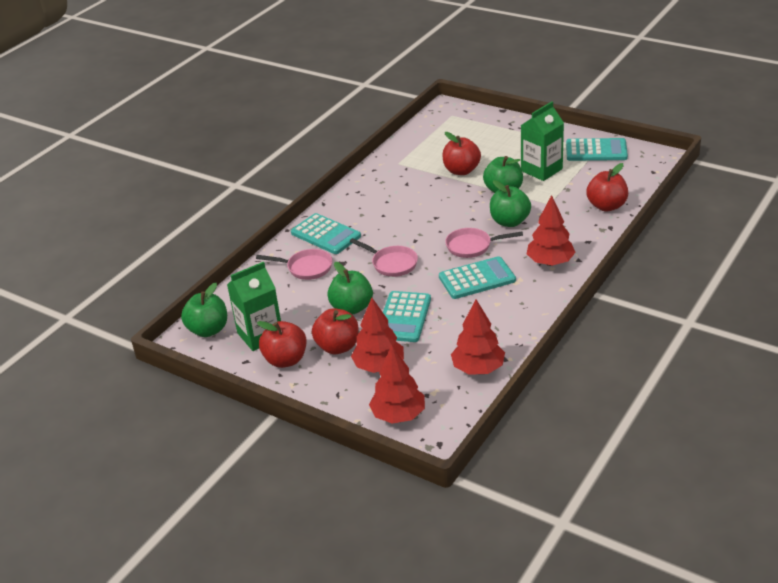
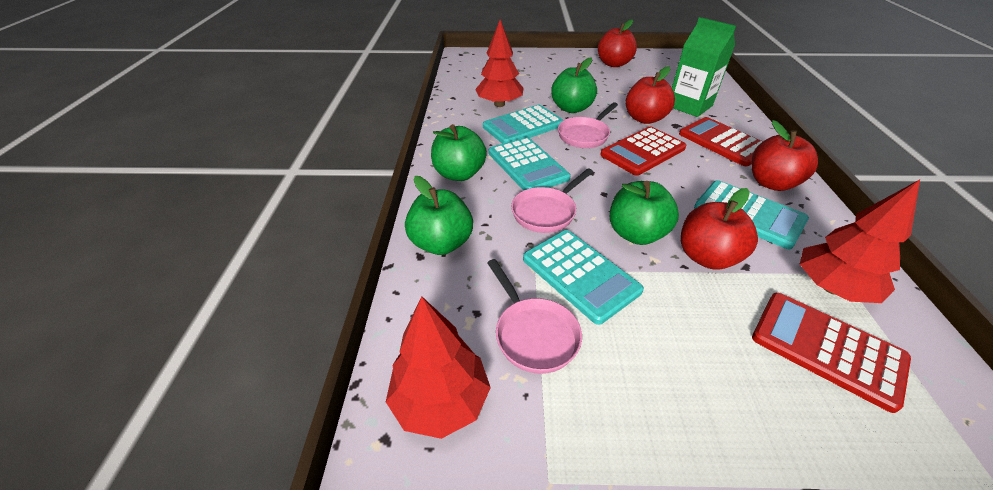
green carton: [227,261,281,351] [521,102,564,181] = 2 -> [672,17,736,117] = 1
red calculator: none = 0 -> [600,126,686,176] [679,117,763,166] [752,293,911,413] = 3
red tree: [351,298,404,373] [369,345,425,424] [451,299,505,375] [527,195,576,266] = 4 -> [386,296,491,439] [475,20,523,107] [800,180,920,303] = 3

